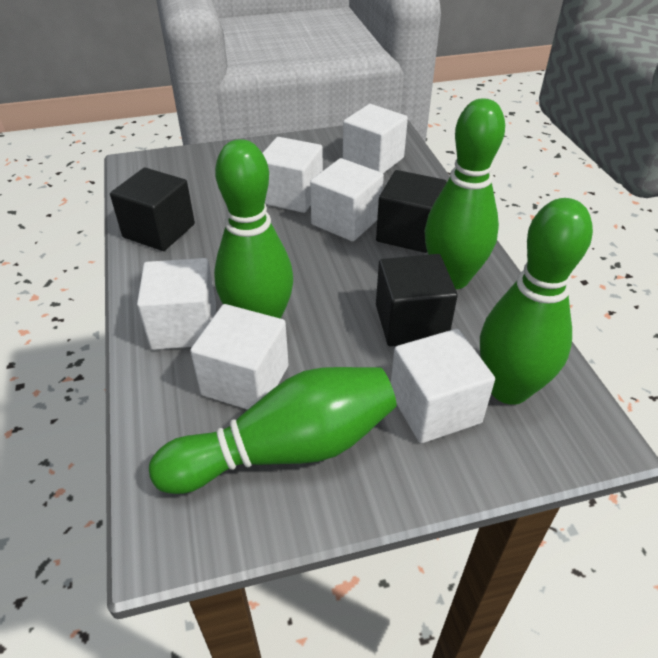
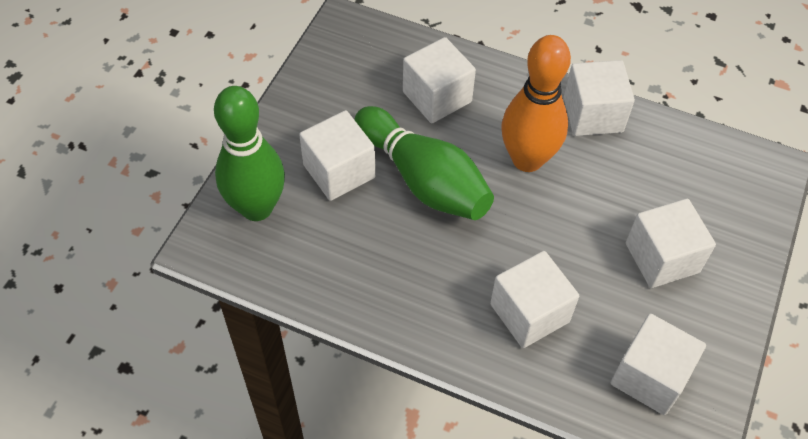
black cube: [110,168,195,251] [376,170,447,253] [376,254,458,346] = 3 -> none = 0
green bowling pin: [149,367,397,494] [214,139,293,319] [425,99,505,289] [480,198,593,405] = 4 -> [214,86,285,221] [354,106,494,220] = 2
orange bowling pin: none = 0 -> [501,35,571,172] = 1

